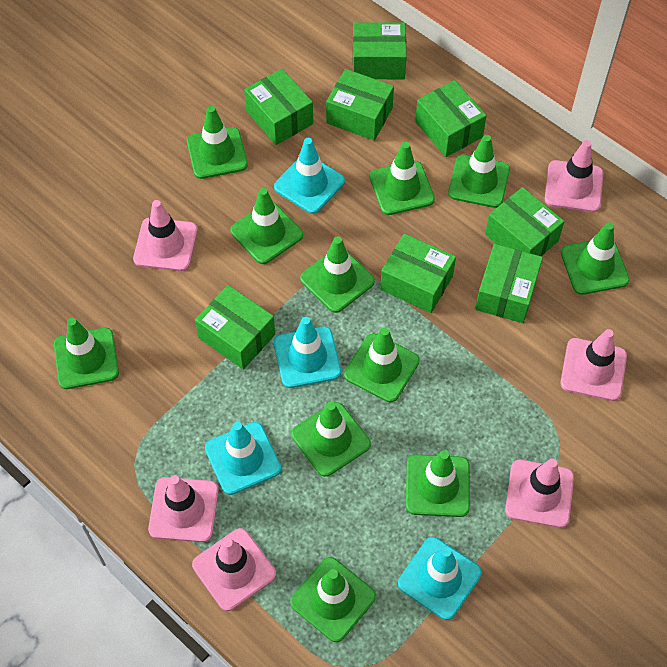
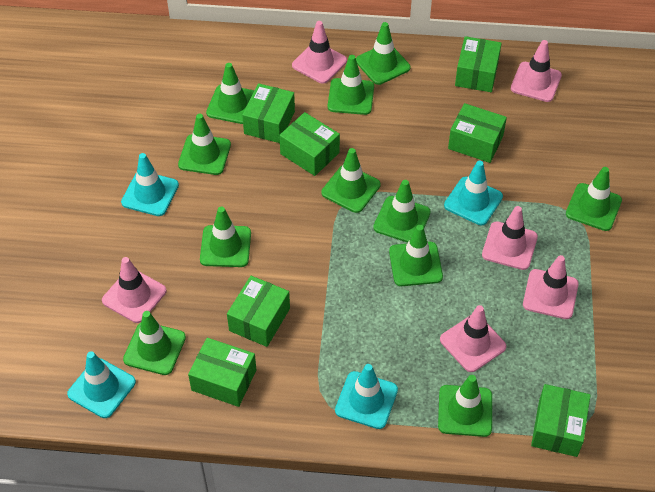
green box: [195,285,275,370] [244,69,313,145] [326,69,394,141] [353,22,407,79] [380,234,456,313] [415,80,487,157] [475,244,543,323] [485,187,564,256] = 8 -> [188,338,256,407] [227,276,290,347] [242,83,295,143] [279,112,340,176] [448,103,507,163] [455,36,502,92] [531,384,591,457] = 7

